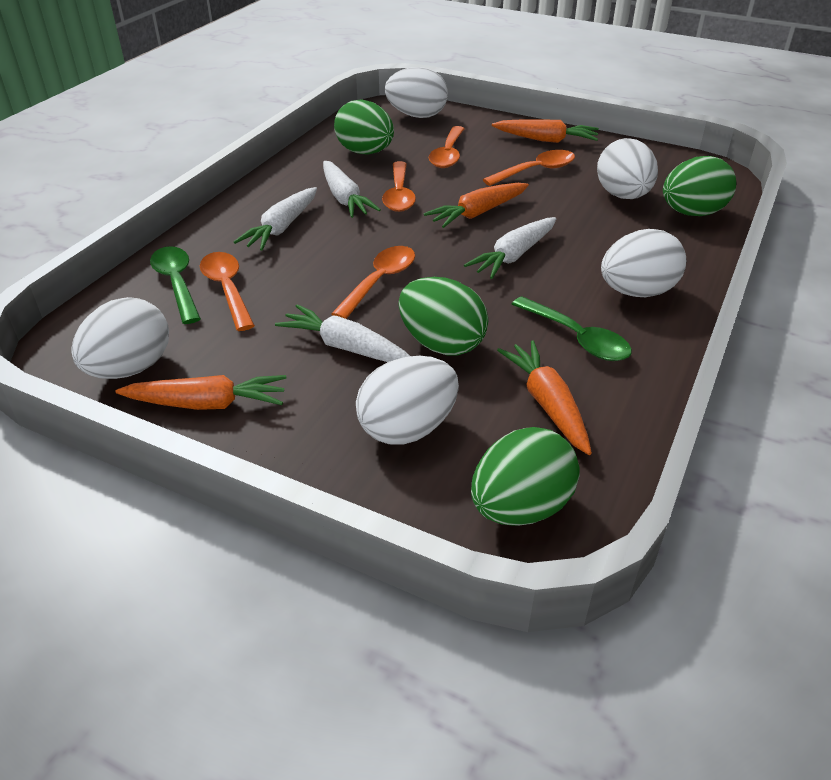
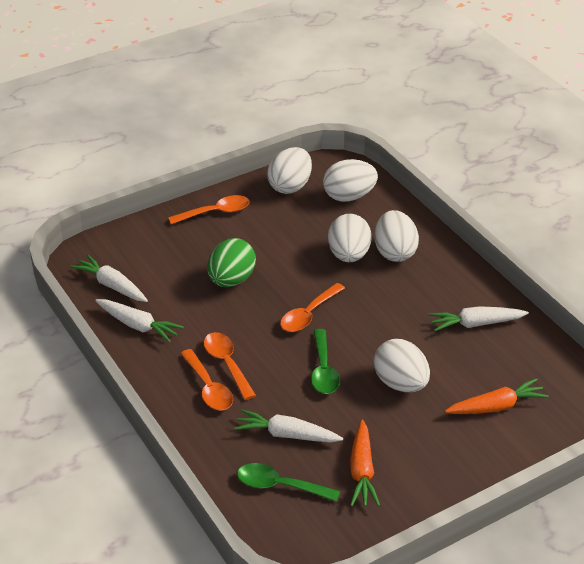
green egg: [334,99,394,154] [399,277,488,355] [471,427,580,525] [663,156,736,216] = 4 -> [207,238,256,287] = 1
orange carrot: [116,375,287,410] [424,183,529,228] [492,119,599,143] [497,340,592,455] = 4 -> [350,420,380,507] [445,378,549,414] = 2
orange spoon: [200,252,255,331] [331,246,415,319] [382,161,416,212] [429,126,465,168] [483,150,575,186] = 5 -> [168,195,249,224] [180,349,233,411] [204,332,256,400] [280,283,345,332] = 4

